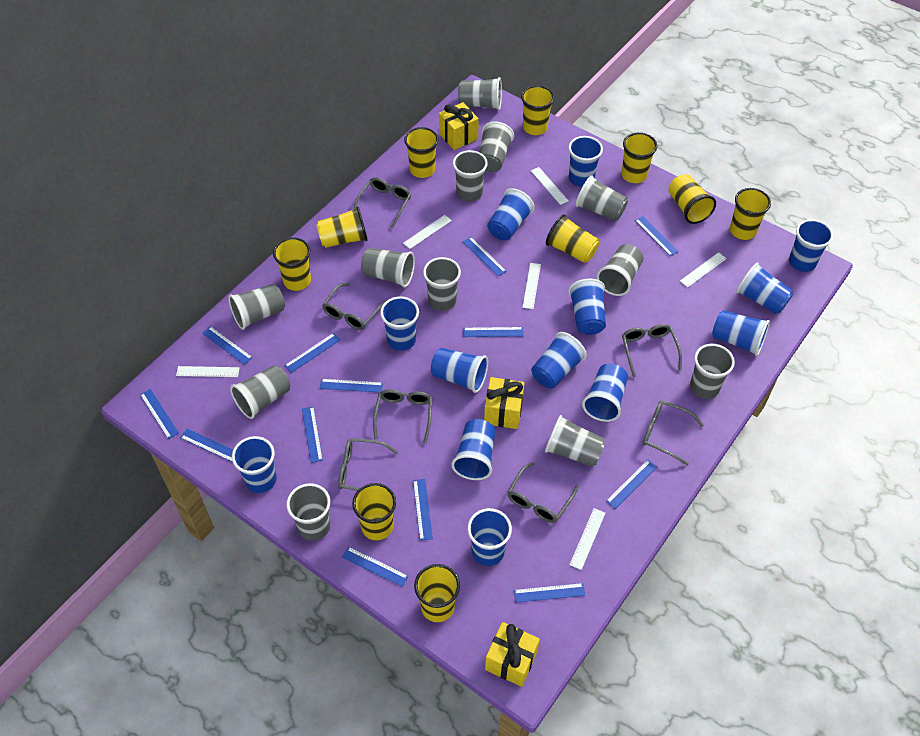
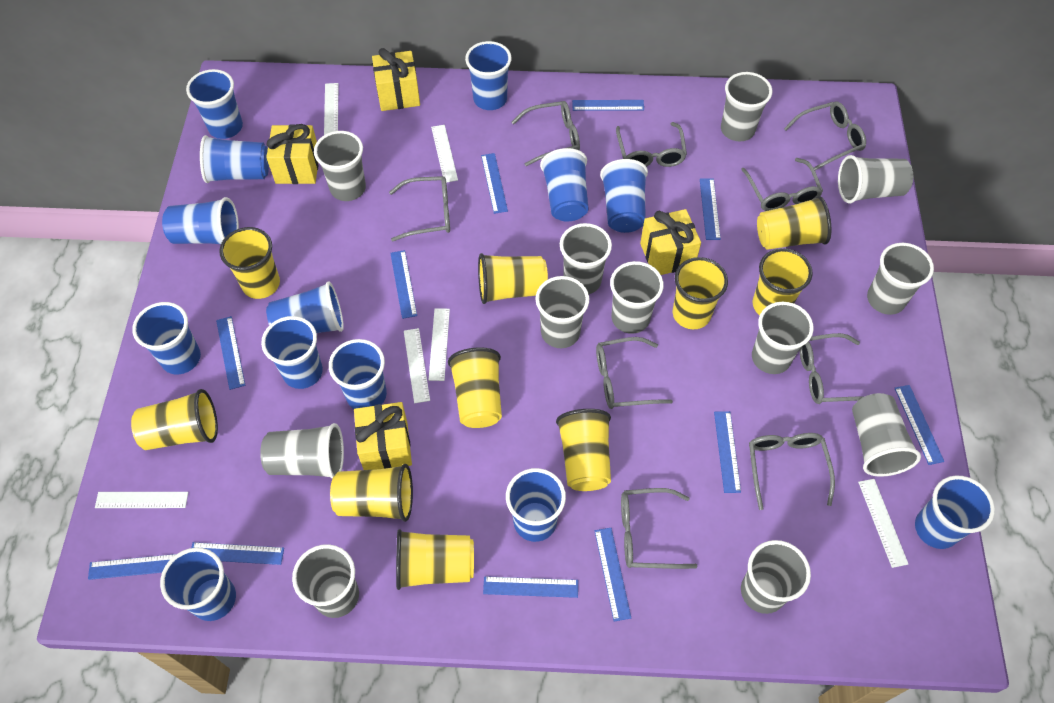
blue ruler: [140,389,179,439] [180,429,233,462] [202,326,253,365] [284,333,340,373] [302,406,323,463] [320,379,383,393] [342,546,409,587] [413,479,433,541] [463,237,507,276] [463,327,524,337] [514,583,585,603] [606,460,657,509] [635,216,679,256] = 13 -> [88,554,176,580] [191,542,284,565] [216,316,245,390] [390,250,417,319] [481,153,508,214] [483,576,578,598] [572,100,644,111] [594,528,631,621] [700,178,721,240] [714,411,741,493] [894,385,944,465] = 11
grey glasses: [322,283,387,330] [338,438,398,491] [353,177,411,229] [373,389,432,444] [508,462,578,523] [622,324,682,378] [642,401,704,466] = 7 -> [389,176,450,241] [511,101,580,166] [596,337,673,409] [616,122,687,167] [621,488,698,569] [741,158,823,211] [749,433,835,510] [784,102,866,170] [799,333,865,404] = 9
yellow gift: [439,102,479,150] [484,377,524,429] [485,622,540,687] = 3 -> [266,124,319,184] [354,402,412,470] [372,48,420,111] [640,209,701,275] = 4

